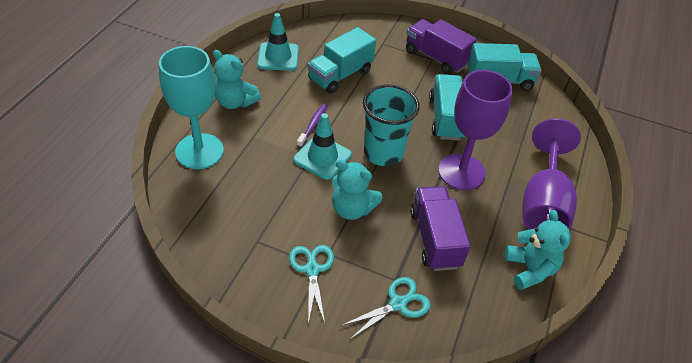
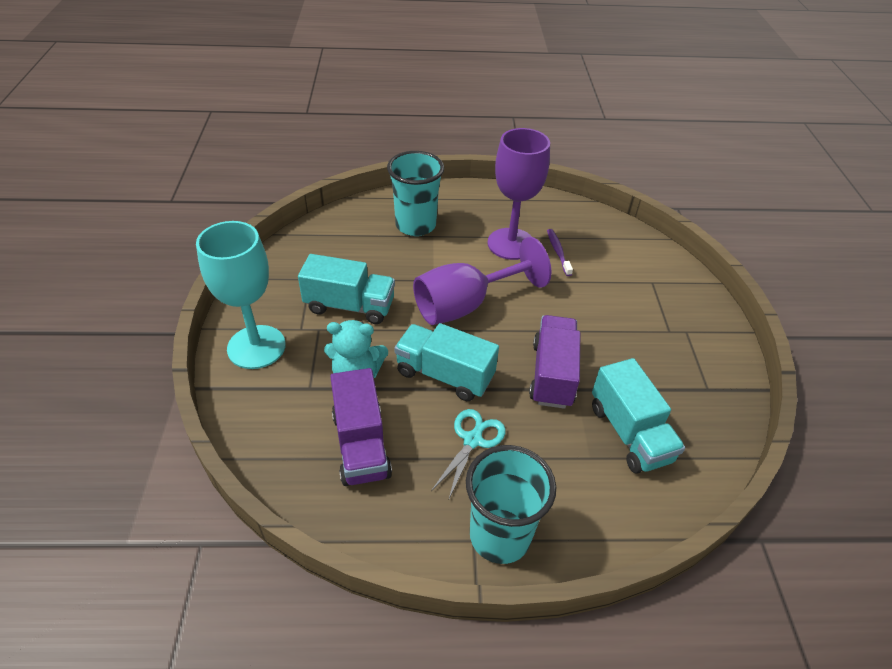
turquoise cup: [363,84,420,166] = 1 -> [387,151,444,236] [466,445,556,564] = 2
turquoise scissors: [289,245,334,324] [341,277,431,339] = 2 -> [431,409,506,501] = 1
turquoise teddy bear: [213,50,261,109] [332,160,383,220] [505,210,571,290] = 3 -> [324,320,388,378] = 1
turquoise traffic cone: [257,13,299,71] [293,113,352,180] = 2 -> none = 0

